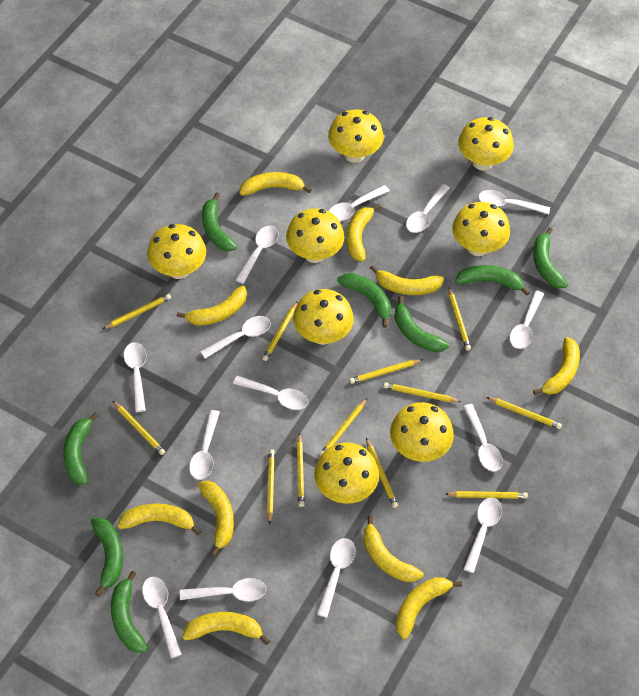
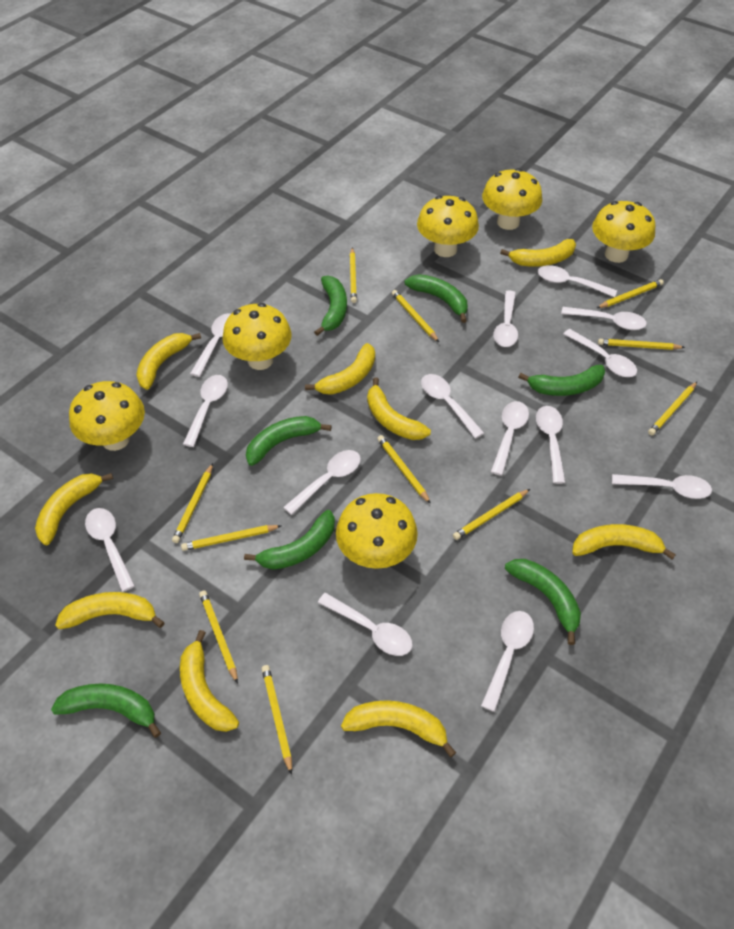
green banana: [63,412,99,485] [91,517,123,597] [111,571,148,653] [202,193,237,251] [337,273,391,328] [394,296,449,352] [455,265,530,296] [533,227,568,288] = 8 -> [51,684,161,738] [244,510,335,570] [246,416,332,466] [314,276,347,336] [405,274,468,323] [505,559,581,645] [518,365,605,396] = 7
yellow banana: [117,503,201,536] [177,285,247,326] [182,612,270,645] [198,481,234,557] [239,172,311,196] [346,204,381,262] [363,515,423,582] [370,265,444,295] [396,577,462,639] [533,337,580,395] = 10 -> [35,473,113,545] [55,592,165,629] [136,333,201,390] [180,630,239,732] [305,343,375,395] [341,700,456,757] [367,377,431,440] [500,239,576,267] [572,524,676,560] = 9
yellow mushroom: [147,224,206,279] [286,208,344,263] [293,289,354,345] [314,442,379,504] [328,109,384,163] [390,402,454,462] [452,202,510,256] [458,117,514,171] = 8 -> [69,381,145,451] [222,303,292,370] [336,493,418,569] [417,195,479,257] [482,168,542,230] [592,201,655,263] = 6
yellow pencil: [103,294,171,329] [113,401,165,455] [262,301,298,361] [267,449,275,525] [297,433,305,507] [320,398,367,455] [349,359,423,384] [366,438,398,508] [383,382,461,402] [446,491,528,499] [449,287,471,351] [486,397,562,429] = 12 -> [172,463,213,543] [181,525,281,551] [199,590,238,684] [262,665,292,775] [350,248,357,303] [377,435,431,504] [392,290,439,342] [453,489,530,540] [597,279,664,308] [598,339,685,350] [648,382,697,436] = 11

